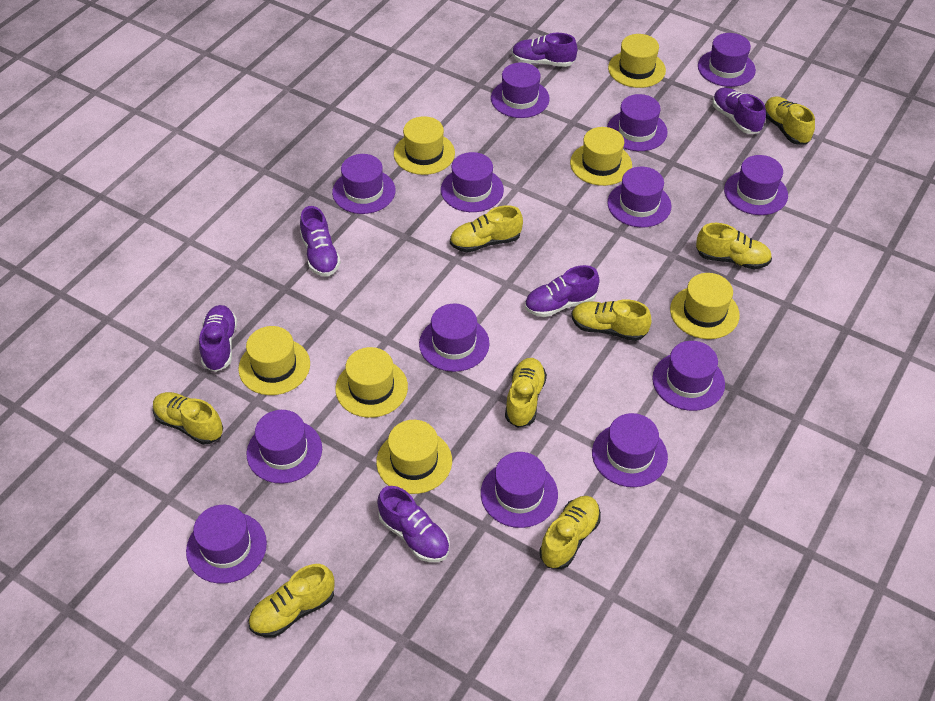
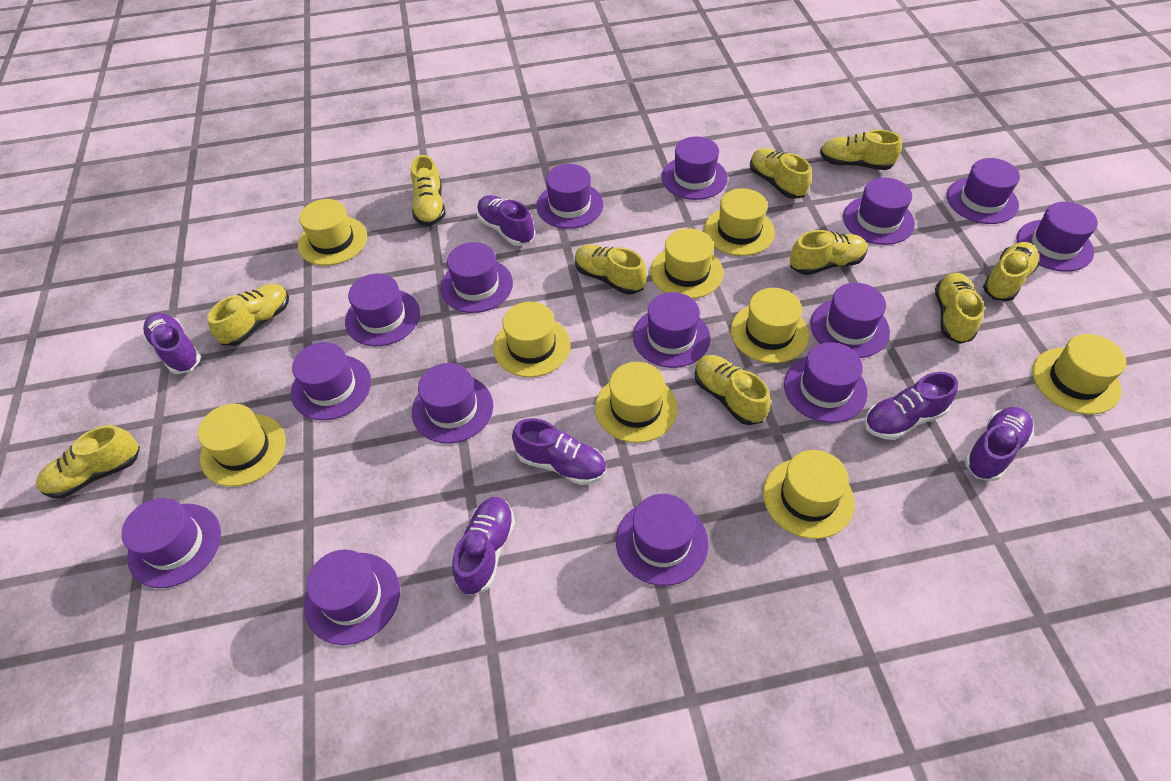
purple hat: [186,505,267,584] [246,410,322,483] [332,154,396,214] [419,304,489,372] [441,152,504,212] [481,452,558,528] [491,63,550,118] [592,413,668,487] [607,94,668,151] [607,167,672,228] [652,341,725,411] [698,33,756,87] [724,155,788,215] = 13 -> [121,498,221,588] [291,342,371,420] [304,549,400,645] [345,274,420,346] [412,363,493,443] [440,242,513,313] [536,164,603,229] [616,494,708,586] [633,292,710,368] [661,136,728,200] [784,342,868,423] [810,283,890,358] [843,178,915,245] [947,158,1020,224] [1016,202,1098,272] = 15
yellow hat: [238,326,310,395] [335,347,408,418] [376,420,452,494] [394,116,455,175] [570,127,632,186] [608,34,666,88] [670,273,740,339] = 7 -> [198,404,286,487] [298,199,367,266] [493,302,571,377] [595,362,678,443] [651,228,723,299] [704,188,775,256] [730,288,809,363] [763,450,855,539] [1032,334,1126,415] = 9
yellow shoe: [153,392,223,445] [248,564,335,638] [450,205,523,253] [505,358,547,428] [539,496,601,569] [572,299,652,341] [696,223,772,269] [765,96,815,145] = 8 -> [36,425,140,499] [207,284,289,346] [411,155,445,226] [575,244,647,294] [695,355,771,425] [750,148,812,199] [790,230,867,275] [820,130,902,170] [935,273,984,344] [983,242,1040,301] = 10

